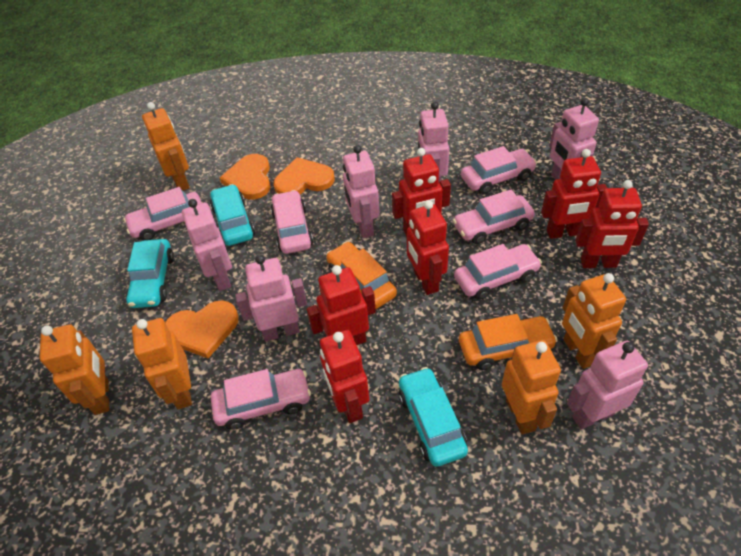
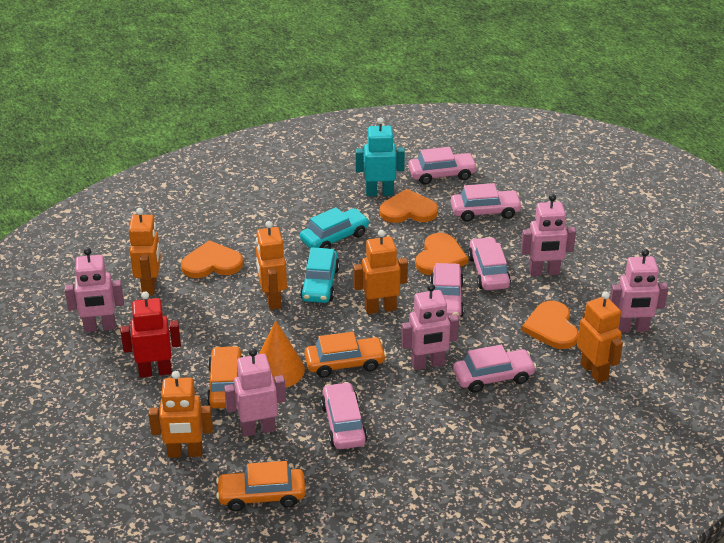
orange car: [326,242,397,309] [459,314,558,370] = 2 -> [207,346,243,409] [216,461,306,511] [305,332,387,378] = 3
orange cone: none = 0 -> [259,320,305,388] = 1
orange heart: [165,300,238,358] [220,154,271,199] [274,157,335,194] = 3 -> [181,240,243,278] [380,189,438,223] [415,233,469,275] [522,301,579,349] = 4
pink robot: [182,199,232,291] [235,255,307,341] [343,145,380,239] [418,102,449,183] [550,98,599,180] [567,341,648,429] = 6 -> [65,248,124,332] [224,348,286,437] [401,284,459,370] [521,194,576,276] [610,249,668,333] = 5
red robot: [307,265,376,345] [320,330,369,423] [392,148,451,237] [407,200,449,295] [541,149,607,239] [576,180,649,268] = 6 -> [120,291,181,378] = 1
turquoise car: [126,239,174,308] [210,184,255,246] [399,367,468,467] = 3 -> [300,207,370,249] [300,247,340,303] = 2
turquoise robot: none = 0 -> [355,117,405,196] = 1

